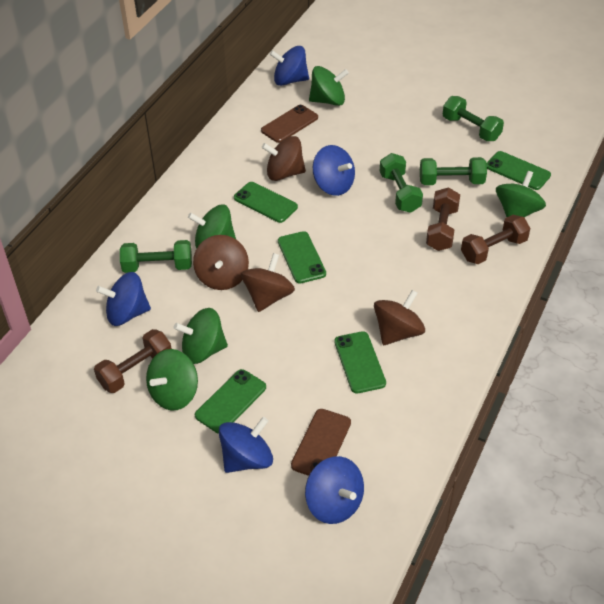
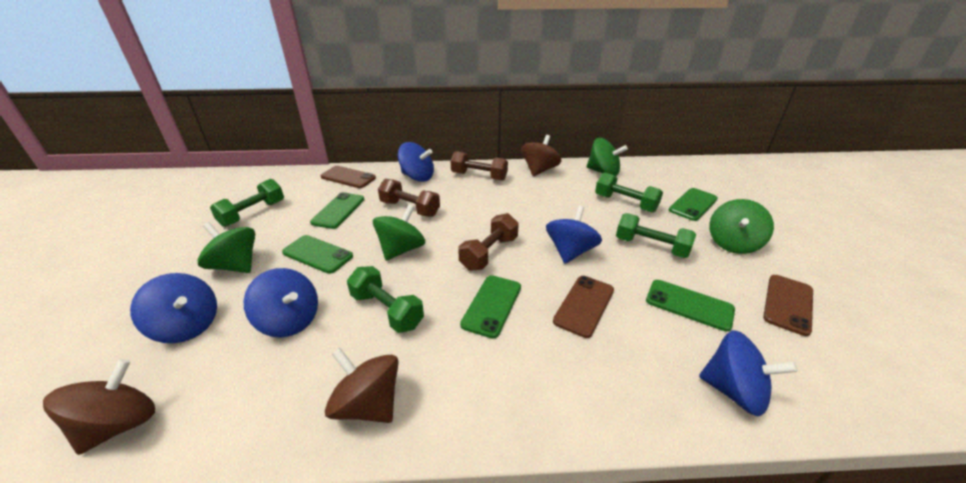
brown phone: [261,105,318,143] [291,409,351,476] = 2 -> [321,166,376,188] [553,276,614,338] [763,275,813,336] = 3
brown spinning top: [193,235,249,290] [241,253,295,312] [262,136,306,181] [374,290,425,345] = 4 -> [43,359,155,455] [325,348,398,423] [521,135,561,176] = 3
green spinning top: [146,349,198,411] [174,308,228,364] [188,204,236,248] [309,66,349,106] [496,171,546,217] = 5 -> [197,222,255,273] [373,204,425,261] [587,138,628,176] [709,199,774,254] = 4

